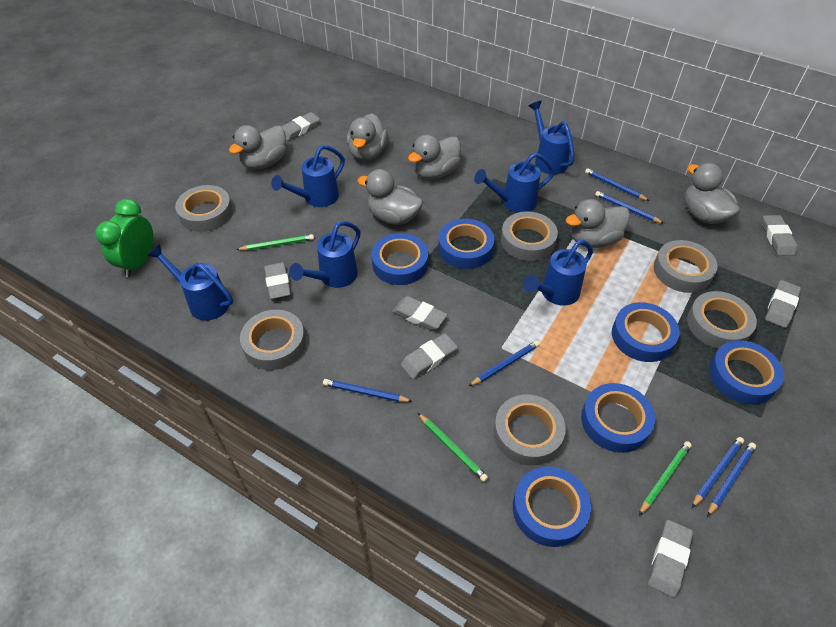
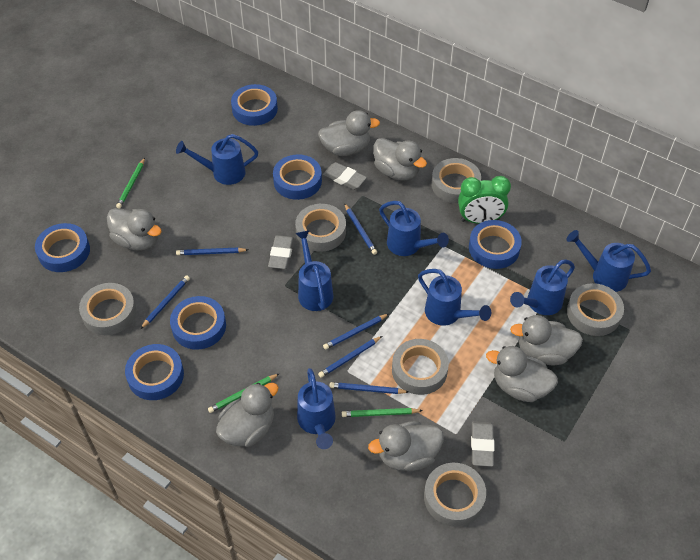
blue watering can: [147,244,233,321] [271,145,345,207] [289,221,361,288] [474,153,554,213] [523,240,593,306] [529,101,575,175] = 6 -> [176,134,258,185] [295,230,333,311] [297,368,336,449] [379,201,449,256] [418,269,491,326] [510,259,575,315] [566,230,651,292] = 7
grey duck: [229,125,286,170] [347,113,388,161] [358,169,423,225] [408,134,461,180] [566,199,630,248] [684,163,740,224] = 6 -> [107,208,162,251] [216,383,279,447] [318,110,380,156] [368,421,444,471] [373,138,427,181] [486,346,558,402] [510,315,583,365] = 7
grey eraser: [264,262,291,299] [282,112,320,141] [392,296,448,330] [401,333,458,379] [648,520,693,598] [762,215,797,256] [765,280,801,328] = 7 -> [268,235,294,269] [323,162,367,190] [471,421,495,467] = 3

